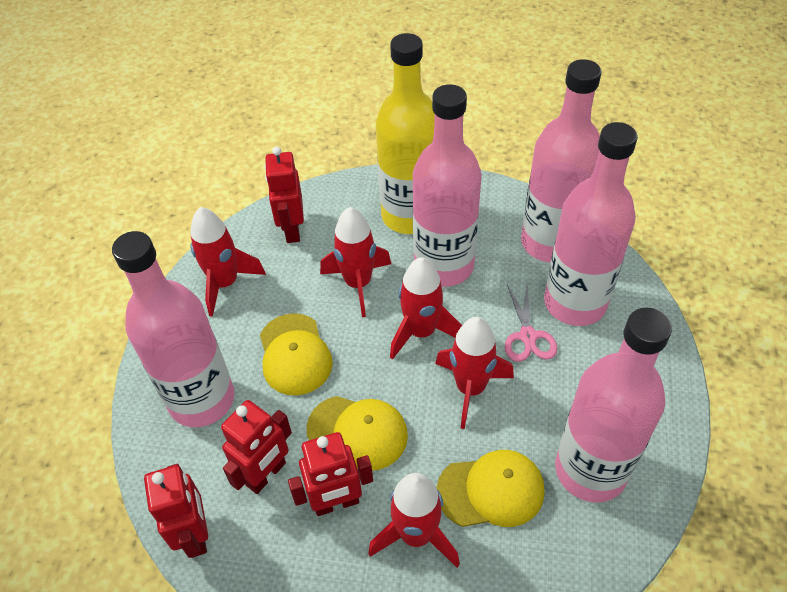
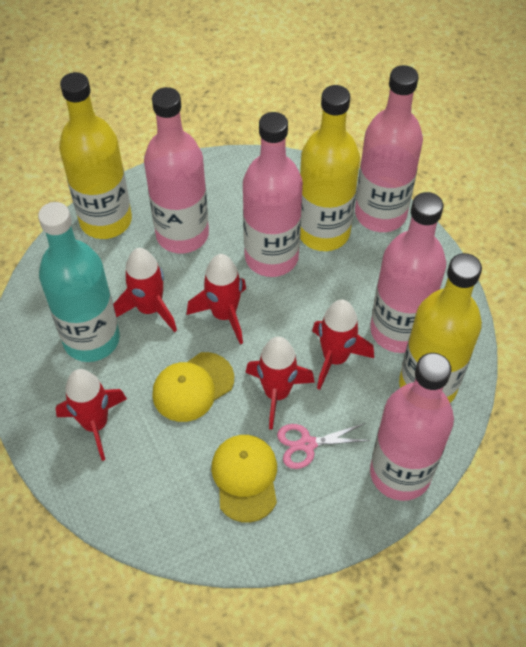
red robot: [144,464,208,558] [221,400,292,494] [265,147,304,243] [288,432,373,516] = 4 -> none = 0
turquoise bottle: none = 0 -> [38,202,120,362] = 1
yellow bottle: [376,33,435,234] = 1 -> [59,72,132,239] [300,85,360,251] [399,253,482,403] = 3
yellow cap: [260,313,333,395] [307,396,408,471] [437,450,545,527] = 3 -> [152,352,234,422] [211,435,277,523] = 2

